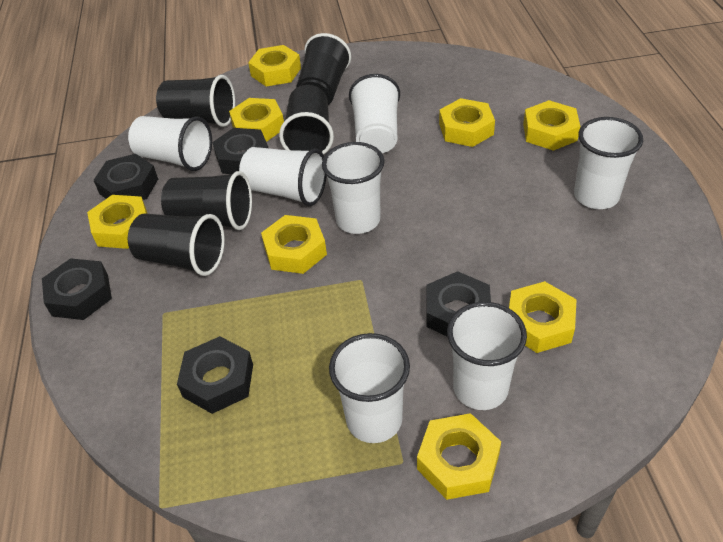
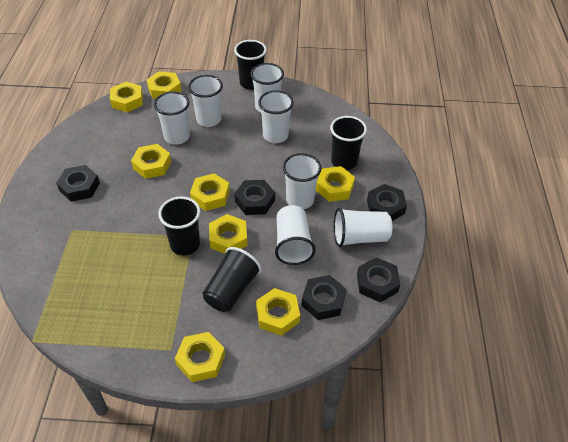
black cup: [128,214,225,276] [156,75,235,127] [161,171,252,230] [279,85,334,154] [296,33,351,105] = 5 -> [158,196,200,255] [202,247,262,312] [234,40,267,90] [330,116,367,170] = 4

